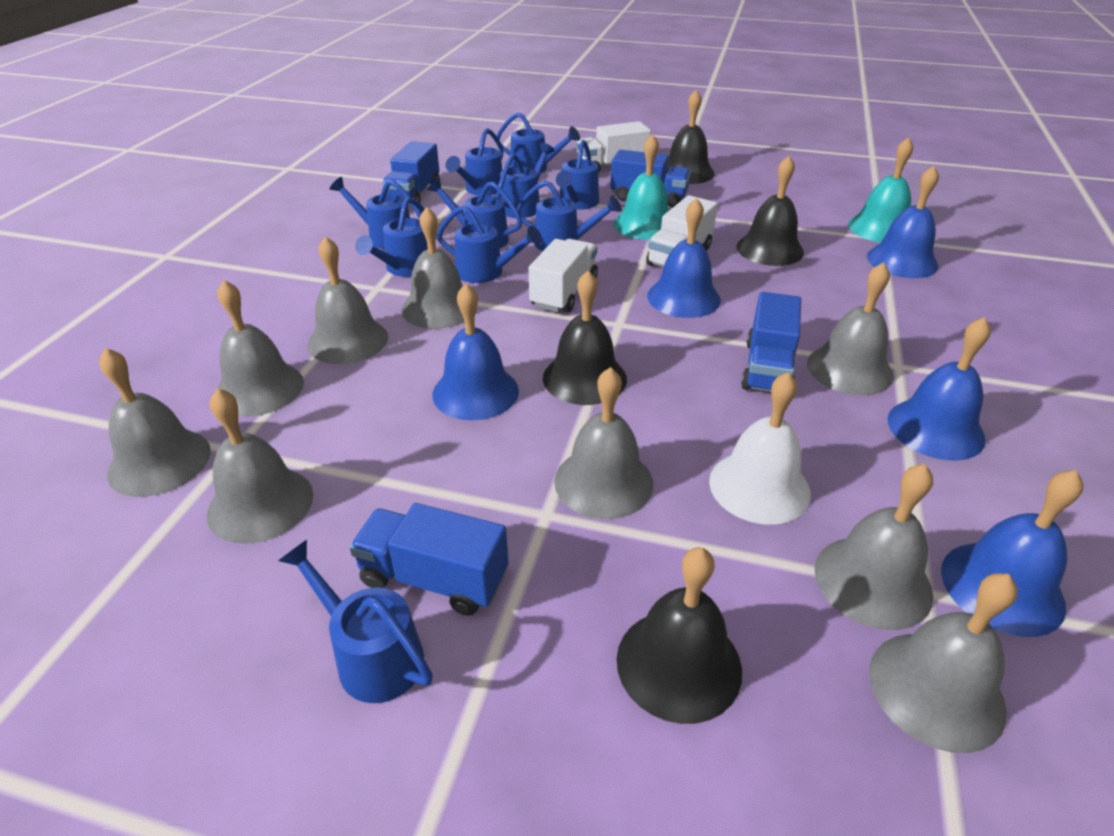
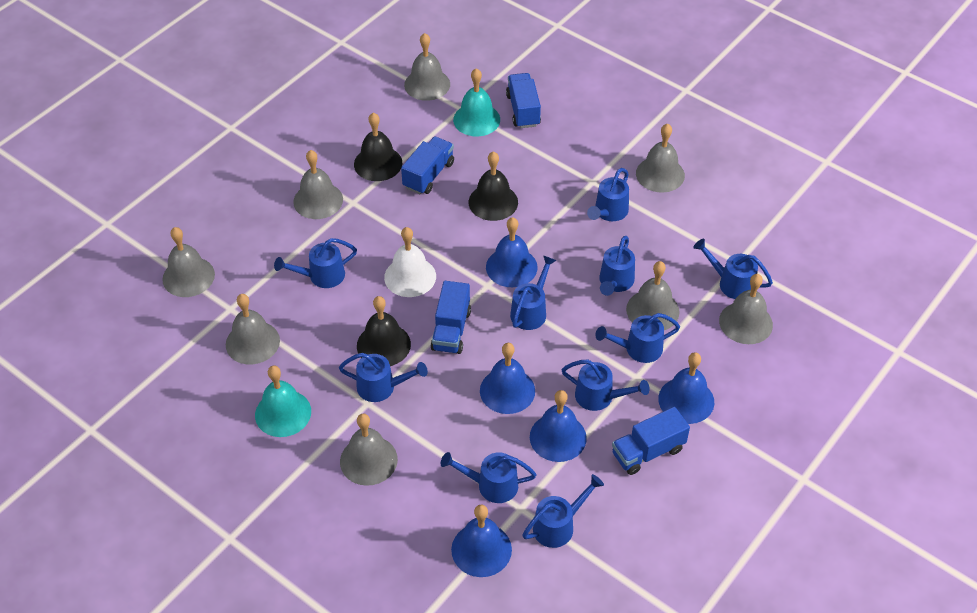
black bell: [543,270,627,405] [617,547,742,724] [667,90,715,184] [737,156,804,266] = 4 -> [354,112,402,181] [357,296,411,366] [469,151,518,221] = 3
grey bell: [99,348,211,497] [207,388,313,544] [217,280,304,416] [308,236,388,364] [402,207,464,329] [554,367,653,519] [807,262,893,395] [815,464,933,630] [869,573,1018,753] = 9 -> [162,227,215,297] [226,294,280,365] [293,150,343,219] [340,413,398,486] [404,33,450,101] [626,261,680,330] [636,123,685,193] [719,274,773,344] = 8
white truck: [529,239,598,313] [576,121,651,173] [646,195,718,267] = 3 -> none = 0

